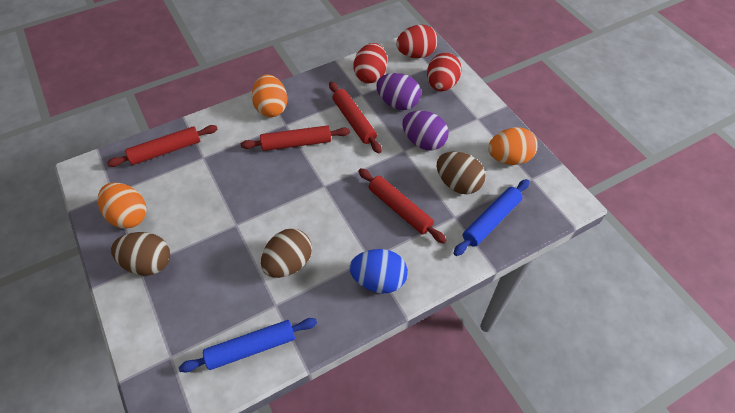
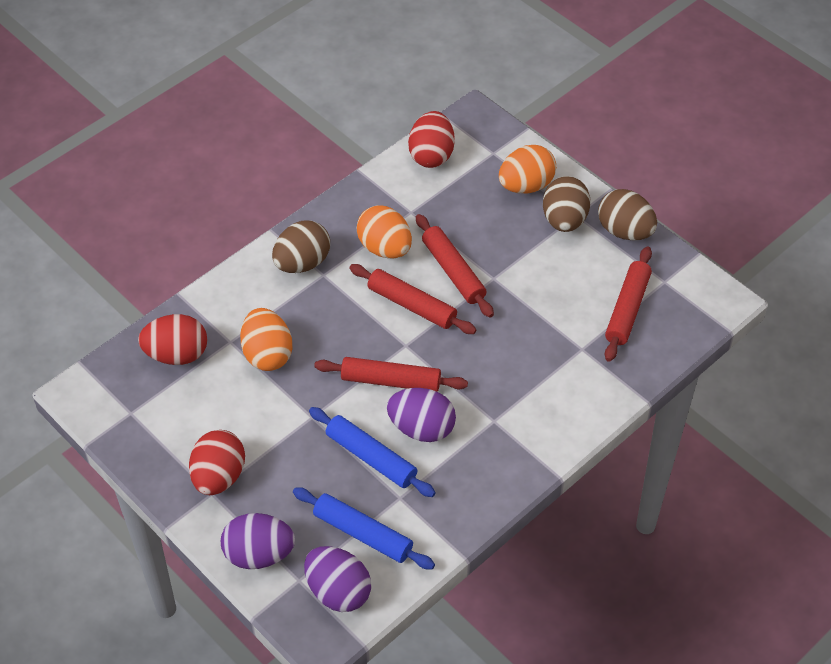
blue egg: [349,249,408,293] = 1 -> none = 0
purple egg: [376,73,421,110] [403,111,449,151] = 2 -> [221,513,295,569] [304,546,371,612] [387,388,456,442] = 3

